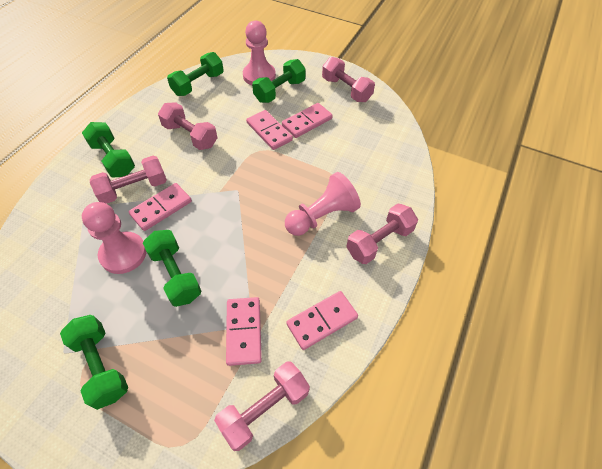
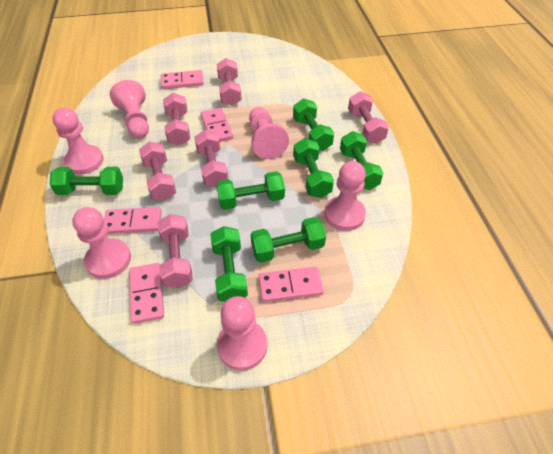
green dumbbell: [60,315,128,410] [82,122,135,177] [143,230,201,307] [167,52,224,96] [252,59,306,103] = 5 -> [50,167,123,195] [210,226,248,302] [216,171,285,210] [251,217,326,263] [293,99,334,151] [293,138,334,198] [340,131,383,190] = 7
pink dumbbell: [90,156,167,204] [158,102,217,150] [214,362,310,451] [322,57,375,102] [346,203,418,264] = 5 -> [139,141,176,201] [158,214,193,288] [163,93,190,146] [194,130,228,188] [217,58,242,106] [348,91,389,144] = 6
pink pawn: [82,202,146,274] [243,21,276,85] [285,172,361,236] = 3 -> [52,108,104,174] [72,207,131,279] [110,80,149,138] [217,296,267,371] [249,107,289,159] [324,161,366,231] = 6

